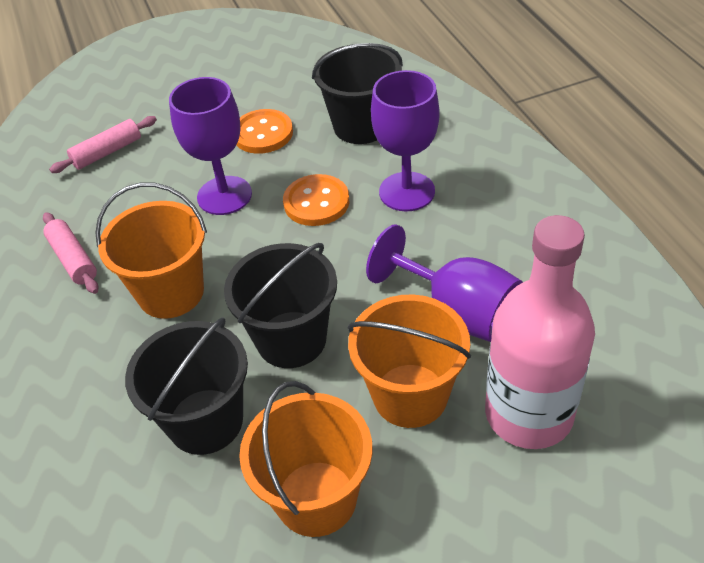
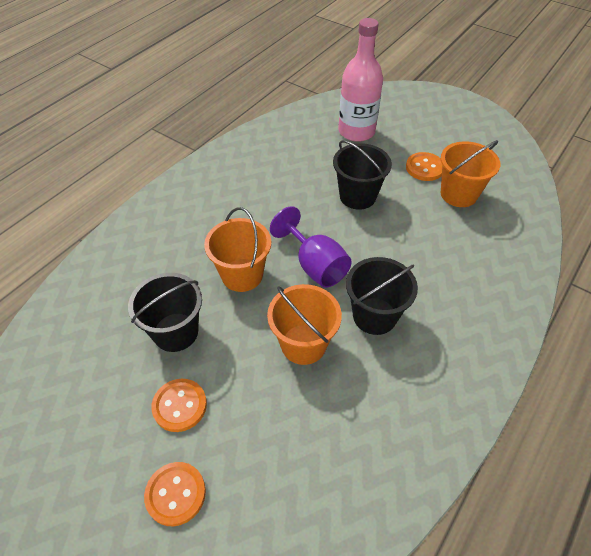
orange button: [236,109,293,154] [283,174,350,226] = 2 -> [144,462,206,526] [151,379,207,432] [406,152,442,181] = 3
pink rolling pin: [43,212,99,294] [49,116,157,173] = 2 -> none = 0
purple goblet: [169,77,252,215] [366,225,523,342] [371,70,440,212] = 3 -> [270,206,352,288] = 1

